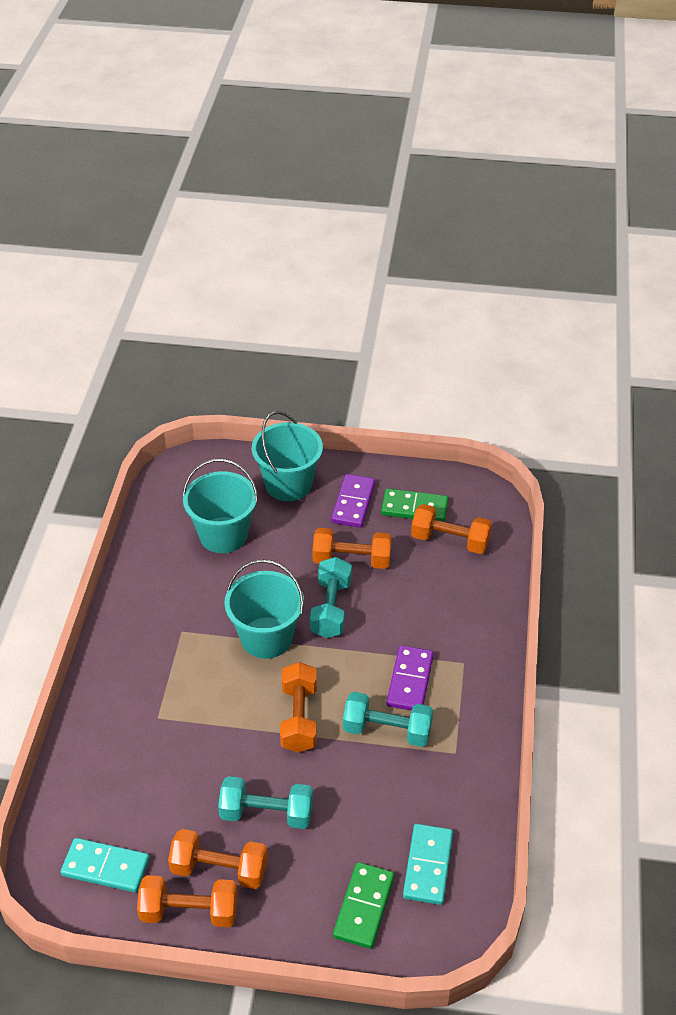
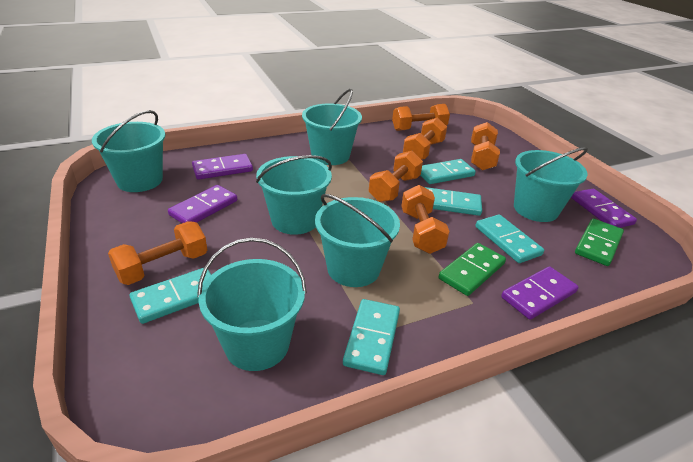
orange dumbbell: [137,875,238,927] [168,829,268,889] [280,662,317,753] [312,528,392,569] [411,504,492,554] = 5 -> [108,221,207,285] [369,151,423,202] [392,104,450,131] [401,185,450,254] [403,117,447,160] [471,122,500,171] = 6
purple domino: [331,474,375,528] [386,645,434,711] = 2 -> [168,185,237,223] [192,154,253,180] [501,266,579,320] [571,189,637,228] = 4
turquoise bucket: [182,459,258,553] [224,559,304,659] [252,411,323,501] = 3 -> [92,110,165,192] [197,238,307,371] [256,155,332,235] [302,89,362,165] [315,194,400,287] [514,147,588,222] = 6
turquoise domino: [61,838,150,893] [403,824,453,905] = 2 -> [130,268,211,324] [343,299,400,375] [420,159,476,184] [424,187,482,216] [475,214,544,263] = 5
turquoise dumbbell: [218,776,313,829] [310,557,352,638] [343,692,433,747] = 3 -> none = 0

